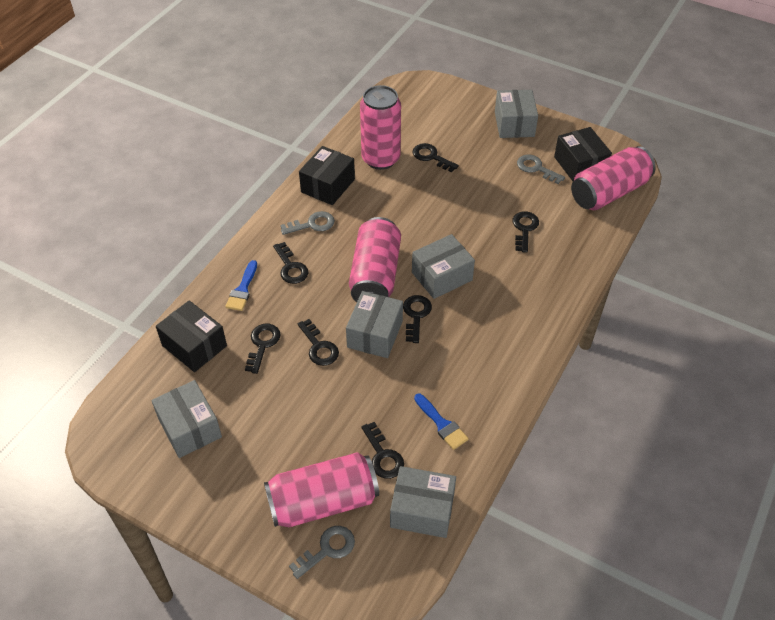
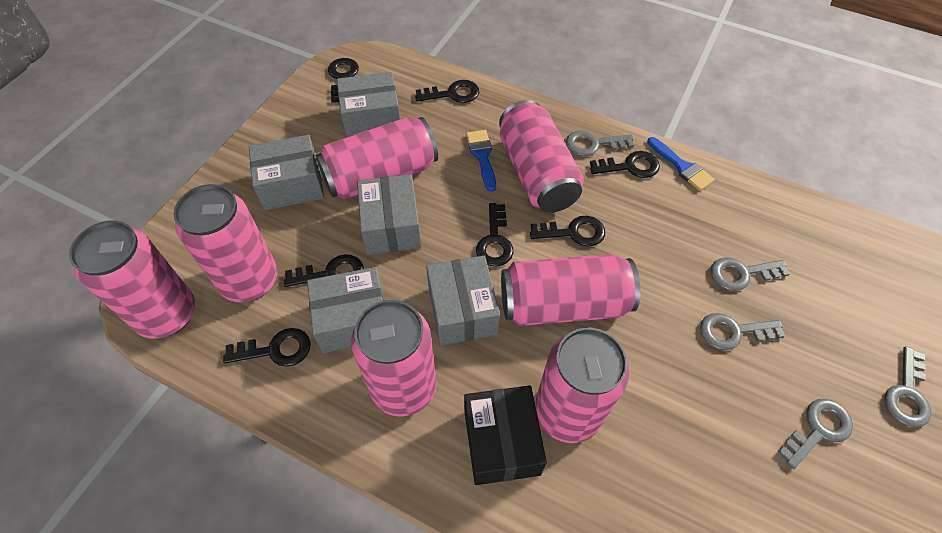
black box: [156,300,227,372] [299,146,355,205] [554,127,612,181] = 3 -> [464,385,547,485] = 1
grey key: [280,211,335,235] [289,526,355,579] [517,154,565,184] = 3 -> [566,130,634,156] [700,313,785,350] [711,257,790,291] [778,399,853,469] [884,347,931,428] = 5
pink can: [264,452,379,527] [349,217,401,302] [360,85,401,170] [571,146,656,210] = 4 -> [69,220,195,339] [173,184,277,302] [316,117,438,200] [351,300,437,417] [499,100,584,213] [501,254,641,326] [535,328,629,443] = 7

